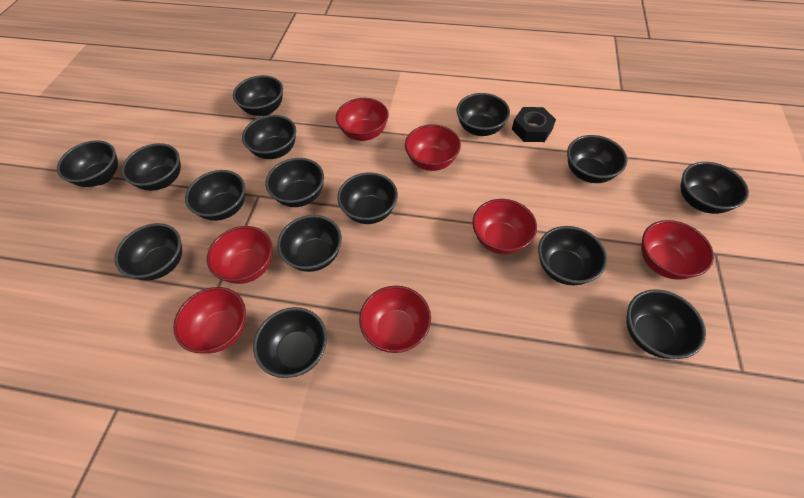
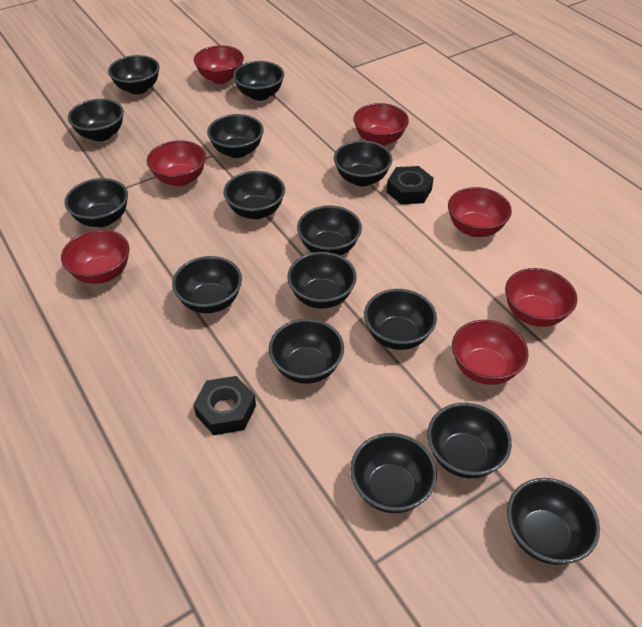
black nut: [512,107,556,142] = 1 -> [193,376,256,435] [386,166,434,204] = 2

